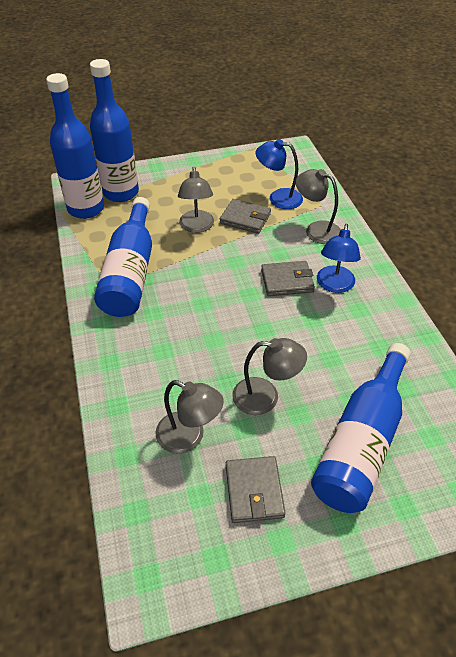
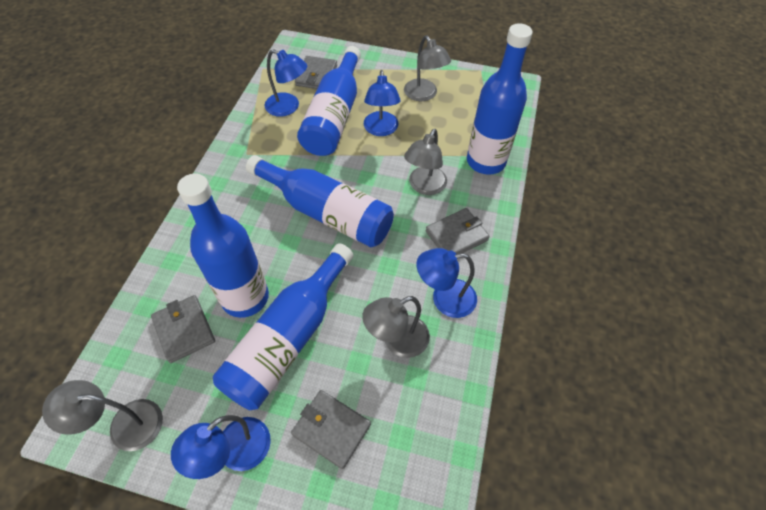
blue bottle: [46,73,104,219] [90,59,139,202] [94,197,152,317] [311,343,411,513] = 4 -> [177,174,269,318] [213,243,353,410] [246,155,394,247] [297,46,361,156] [467,23,533,175] = 5
blue lamp: [256,139,303,209] [317,224,361,293] = 2 -> [171,415,271,479] [265,49,307,117] [364,70,401,136] [417,248,477,318] = 4
grey wallet: [220,199,271,234] [226,456,286,523] [261,261,315,296] = 3 -> [151,295,215,363] [291,390,371,469] [295,56,337,89] [426,208,490,254] = 4

